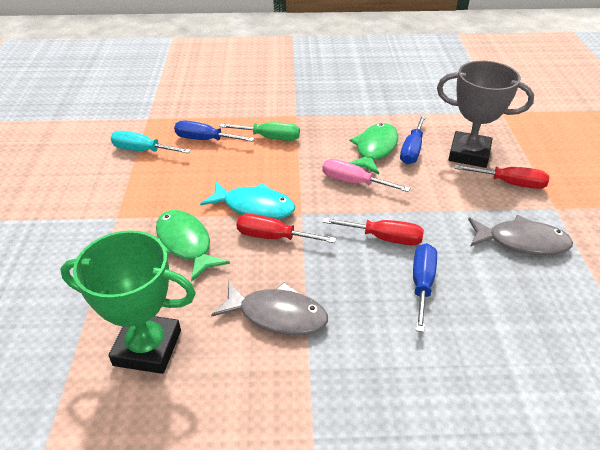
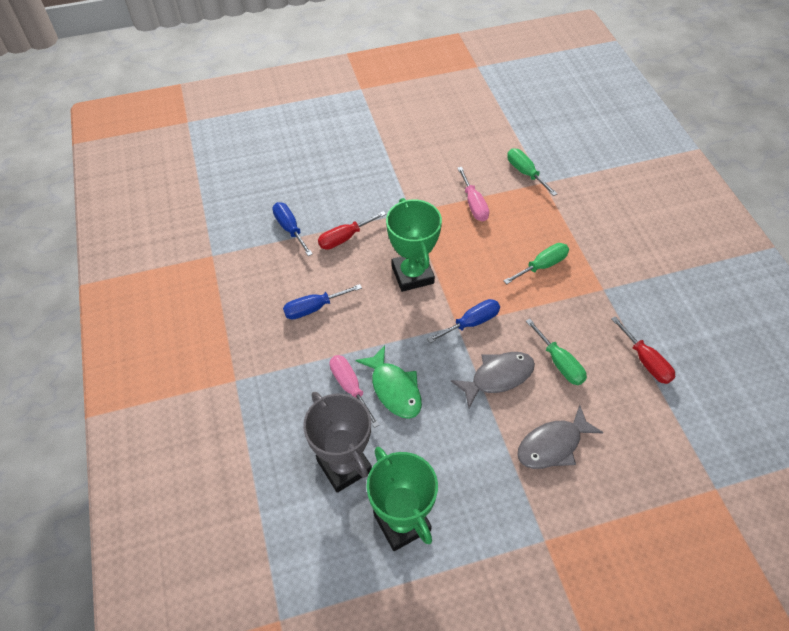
green fish: [156,210,230,282] [349,123,398,175] = 2 -> [355,345,422,419] = 1
green screwdriver: [219,122,300,141] = 1 -> [503,243,569,284] [507,148,557,196] [526,319,587,385] = 3
green trophy: [60,230,196,374] = 1 -> [367,447,438,551] [386,198,442,292] = 2
pink screwdriver: [322,159,410,192] = 1 -> [330,355,379,428] [457,167,489,222] = 2
red screwdriver: [236,214,336,243] [323,218,424,245] [455,165,549,189] = 3 -> [318,211,386,250] [611,316,675,384] = 2
turquoise fish: [200,181,295,219] = 1 -> none = 0
turquoise screwdriver: [111,131,191,153] = 1 -> none = 0

